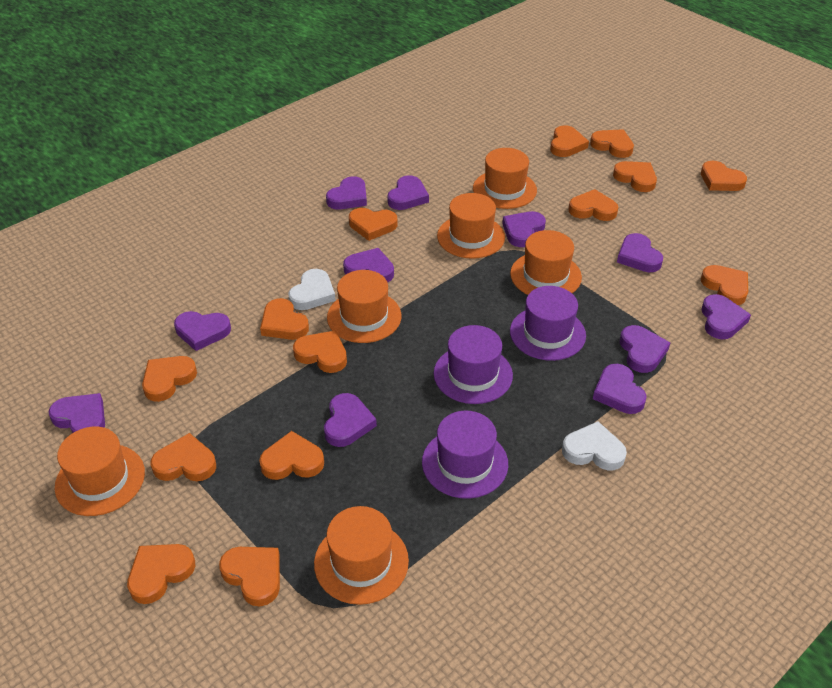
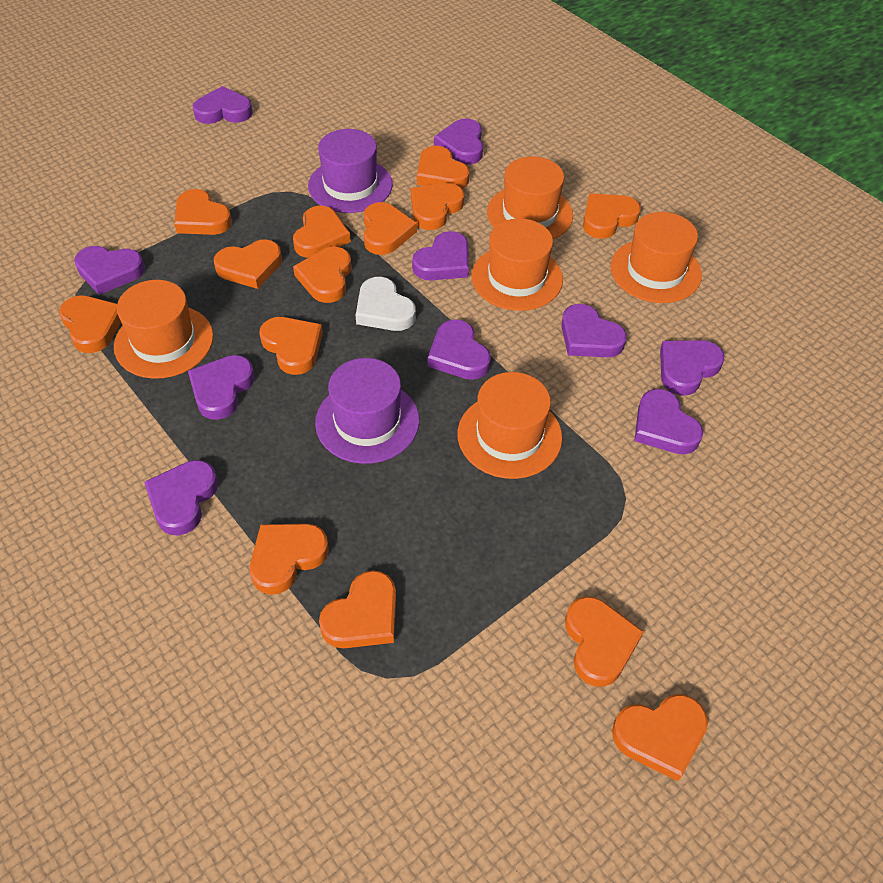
orange hat: [55,427,145,516] [314,506,409,605] [327,270,401,343] [437,193,505,259] [473,148,537,209] [510,230,582,295] = 6 -> [114,280,213,379] [458,372,562,479] [472,218,563,311] [487,157,573,239] [611,212,702,303] = 5
purple hat: [422,411,508,499] [434,325,513,404] [510,286,586,361] = 3 -> [308,129,393,213] [315,358,419,464] = 2
purple heart: [48,393,105,433] [174,311,231,351] [324,393,377,447] [326,176,367,209] [343,248,394,282] [387,175,429,210] [502,211,546,247] [593,364,647,414] [617,233,663,272] [620,325,671,373] [702,294,751,339] = 11 -> [74,246,145,295] [144,460,218,535] [188,355,255,420] [193,86,253,124] [412,231,469,281] [428,319,491,380] [434,118,483,165] [561,304,627,357] [634,389,703,454] [660,340,724,396] = 10
white heart: [288,269,336,310] [562,421,627,470] = 2 -> [356,277,416,331] = 1

